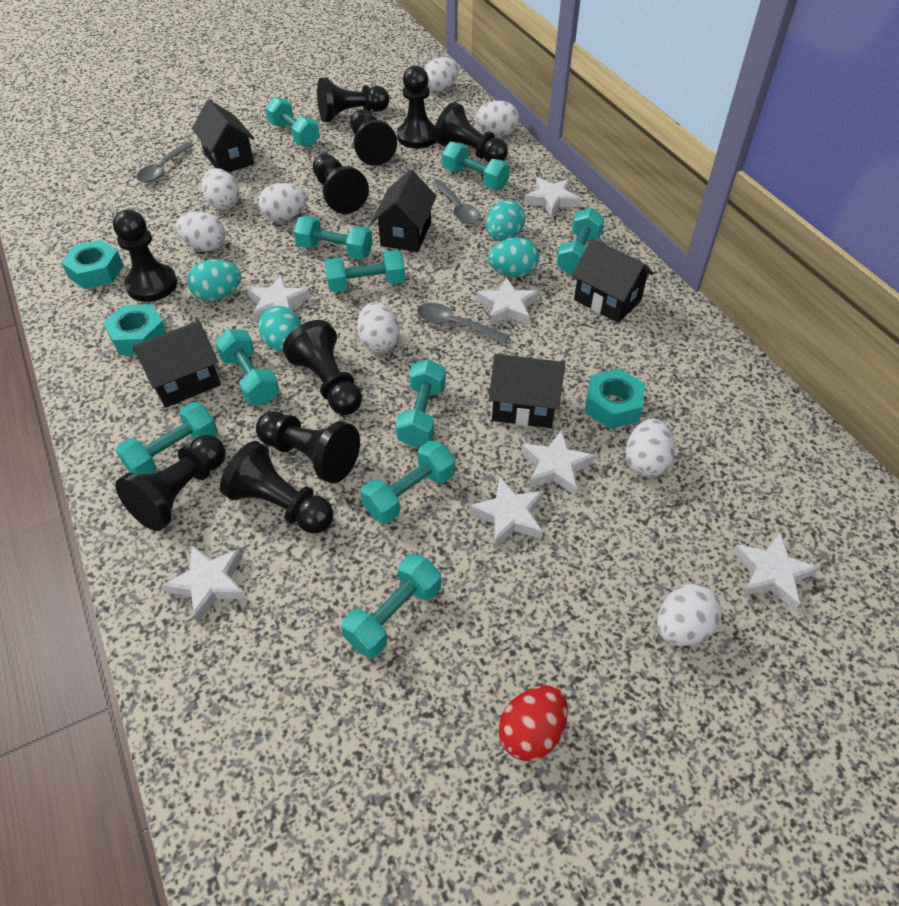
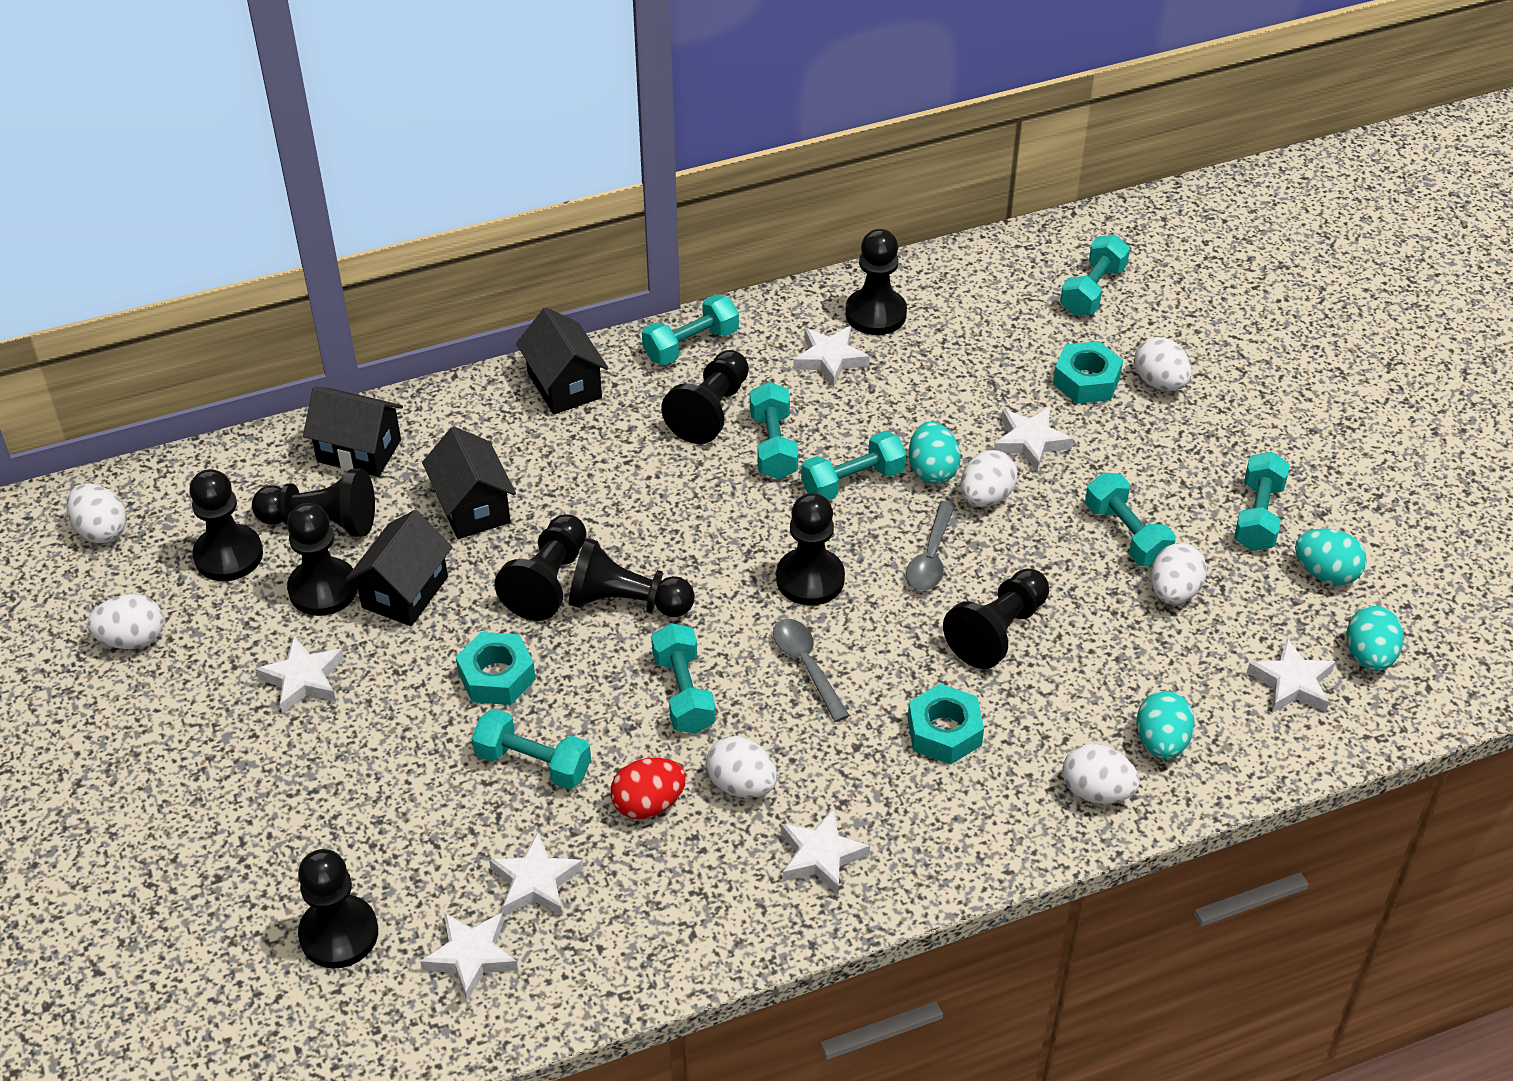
black house: [133,321,221,408] [192,100,255,173] [372,170,437,252] [489,354,565,428] [572,239,654,323] = 5 -> [303,386,403,477] [346,510,453,626] [422,427,516,539] [516,307,608,415] = 4
grey spoon: [137,142,194,183] [417,303,510,343] [432,180,481,224] = 3 -> [773,619,850,722] [906,501,956,591] = 2
turquoise dumbbell: [116,402,218,474] [215,329,280,405] [265,97,320,147] [293,216,373,259] [325,250,405,292] [341,554,441,658] [360,441,455,523] [396,359,446,447] [442,142,510,190] [556,208,605,275] = 10 -> [472,709,591,789] [642,294,739,365] [651,623,716,734] [750,382,799,479] [801,431,906,500] [1060,235,1130,316] [1085,472,1175,567] [1234,452,1290,551] = 8
white egg: [176,211,225,251] [201,168,239,210] [258,183,307,221] [357,302,400,353] [424,57,459,92] [476,101,519,136] [626,419,675,477] [657,584,722,646] = 8 -> [67,483,127,543] [87,594,164,649] [706,736,777,798] [960,450,1017,507] [1062,744,1140,804] [1134,337,1192,391] [1151,543,1207,604] = 7

